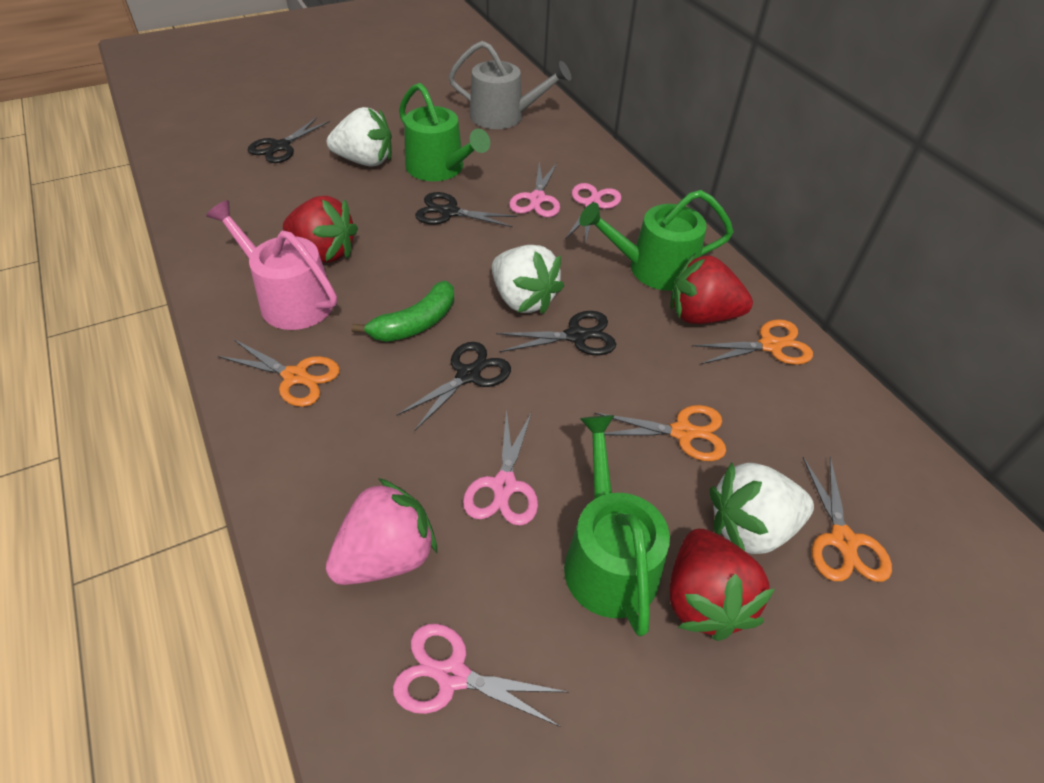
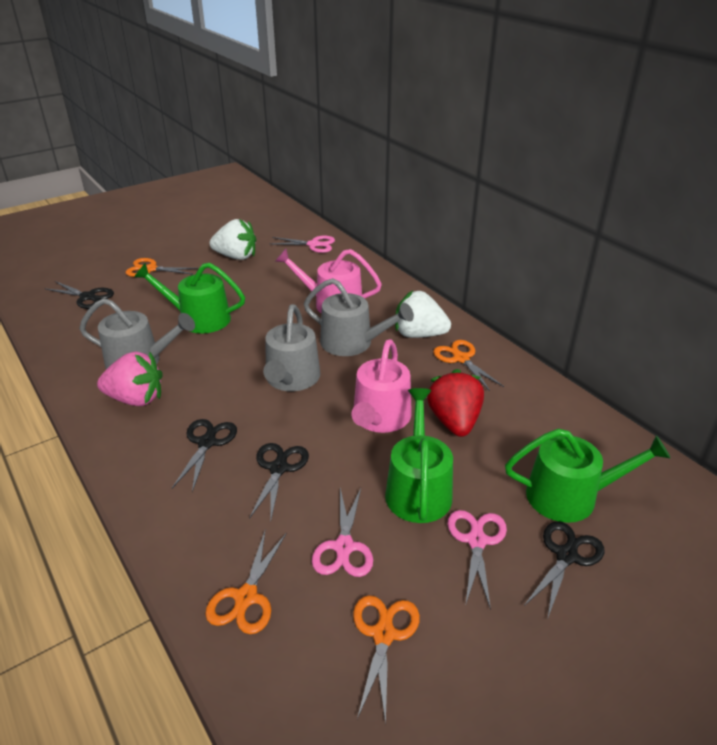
green banana: [351,281,454,342] = 1 -> none = 0
grey watering can: [448,41,571,129] = 1 -> [79,298,195,370] [263,304,320,391] [304,278,414,356] = 3
pink scissors: [393,624,568,727] [463,409,538,526] [509,162,560,217] [566,183,621,244] = 4 -> [270,236,335,253] [312,488,373,577] [447,510,507,610] = 3
pink watering can: [206,200,337,330] = 1 -> [275,249,382,313] [351,339,412,433] = 2
red strawberry: [283,196,358,263] [670,254,753,324] [670,529,775,641] = 3 -> [427,369,484,437] = 1
white strawberry: [327,107,392,167] [492,245,564,314] [710,462,814,554] = 3 -> [209,219,256,260] [395,291,451,338] = 2

